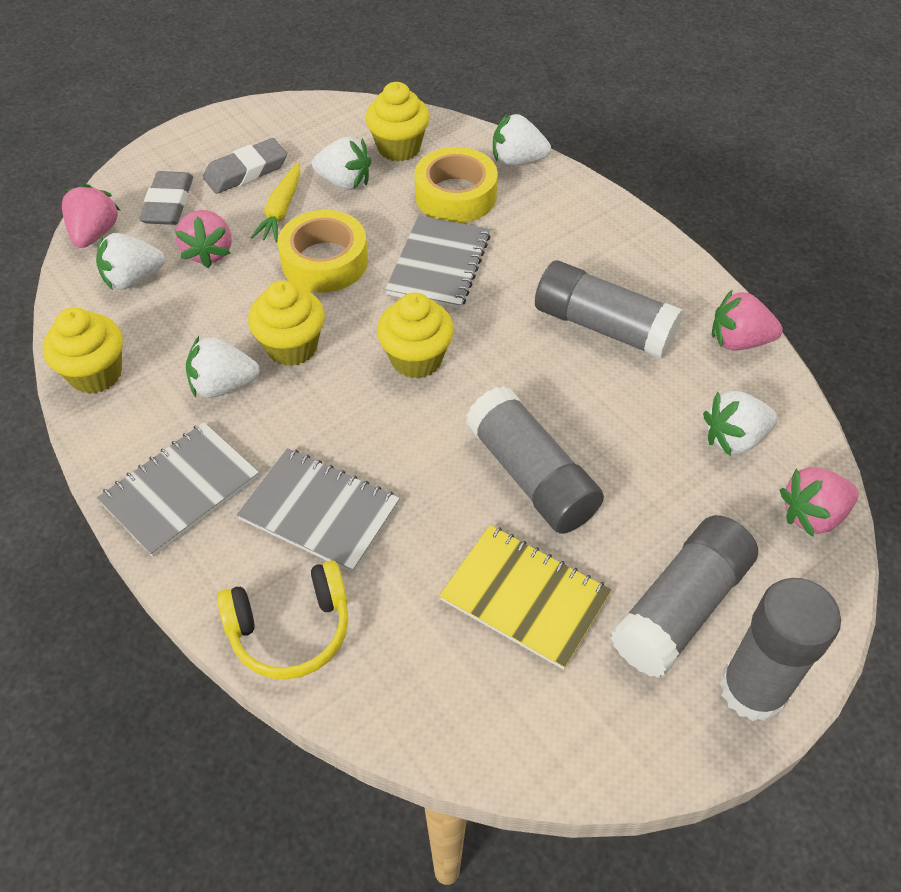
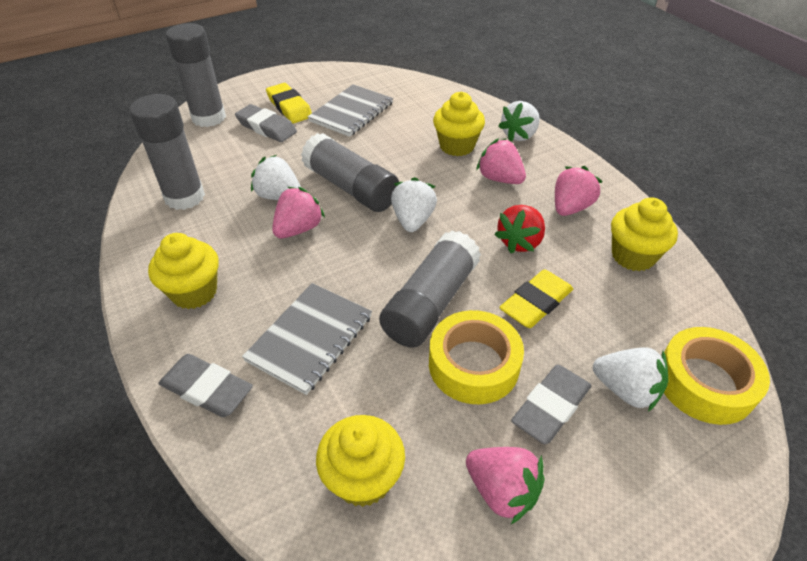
grey eraser: [139,171,193,225] [203,138,287,194] = 2 -> [158,354,253,417] [235,104,297,142] [511,365,591,444] = 3
grey notebook: [97,422,259,557] [237,448,400,573] [385,215,490,309] = 3 -> [242,283,372,395] [307,84,393,137] = 2
red strawberry: none = 0 -> [494,205,545,253] = 1
white strawberry: [96,233,165,290] [186,336,260,398] [312,137,371,190] [493,114,551,166] [703,391,778,456] = 5 -> [251,155,301,200] [391,177,437,232] [498,101,540,142] [593,347,668,412] = 4
yellow carrot: [250,163,300,242] = 1 -> none = 0
yellow eraser: none = 0 -> [266,83,312,123] [499,269,573,328] = 2
yellow headphones: [217,560,349,680] = 1 -> none = 0
yellow notebook: [439,525,612,670] = 1 -> none = 0

